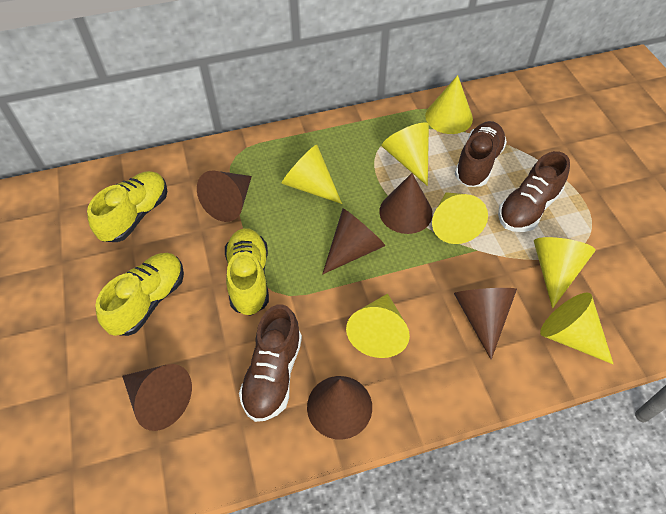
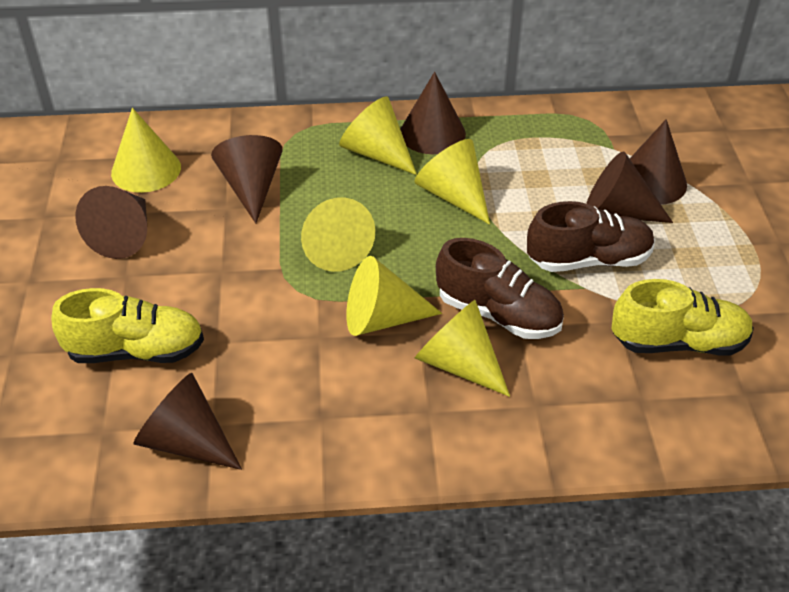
brown shoe: [239,304,302,422] [455,121,507,187] [498,151,570,232] = 3 -> [436,238,564,339] [527,201,655,272] = 2
yellow cone: [282,144,342,204] [346,293,410,358] [382,123,429,186] [425,75,473,134] [432,192,488,244] [534,237,595,308] [540,293,613,364] = 7 -> [111,108,181,193] [301,197,375,272] [339,96,417,175] [346,256,442,336] [414,139,490,225] [415,300,510,397] = 6
yellow shoe: [87,171,167,242] [95,253,184,336] [225,228,269,316] = 3 -> [51,288,204,363] [612,279,754,355] = 2

